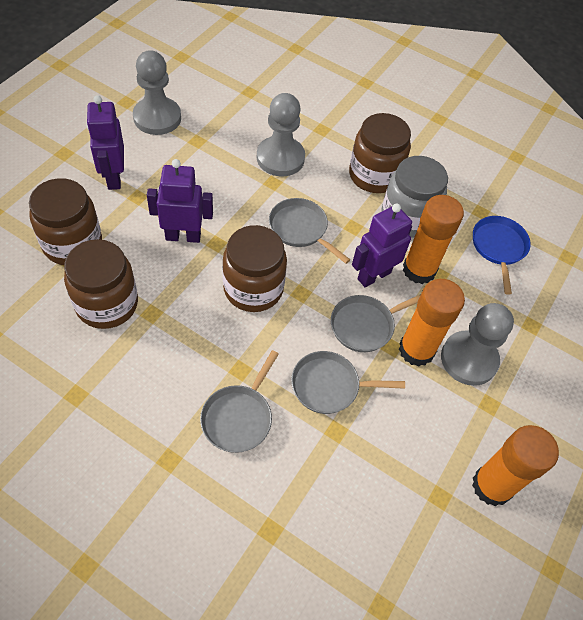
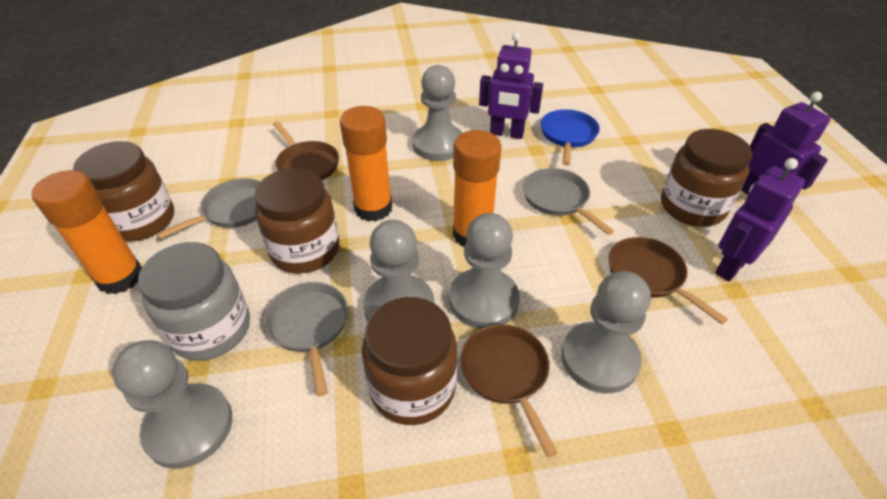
brown pan: none = 0 -> [273,121,339,180] [460,324,557,457] [609,237,728,324] = 3
grey pan: [200,350,279,453] [269,198,350,264] [291,351,405,414] [331,294,421,352] = 4 -> [156,178,261,239] [264,282,348,396] [523,168,614,235] = 3
grey pawn: [133,50,181,135] [257,93,305,176] [441,303,514,386] = 3 -> [112,340,232,469] [363,220,434,321] [413,65,463,161] [449,213,520,329] [561,271,651,393] = 5

